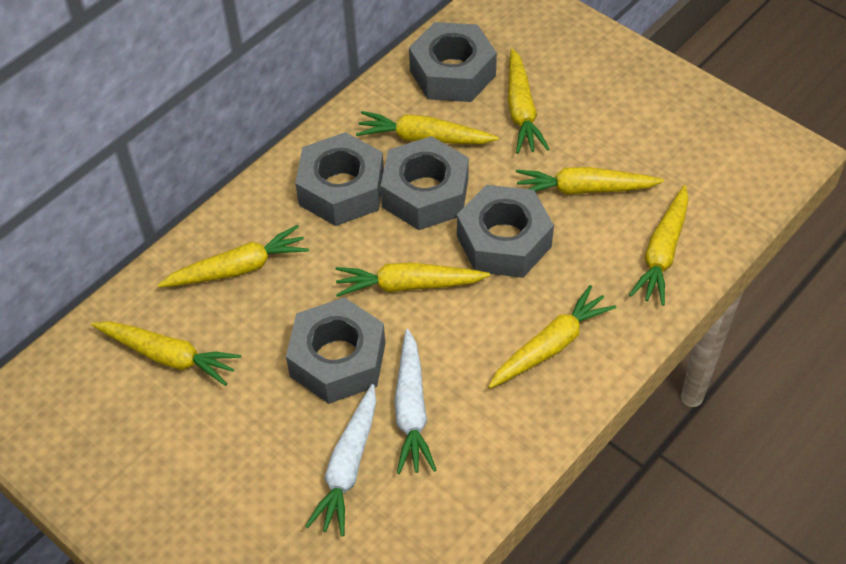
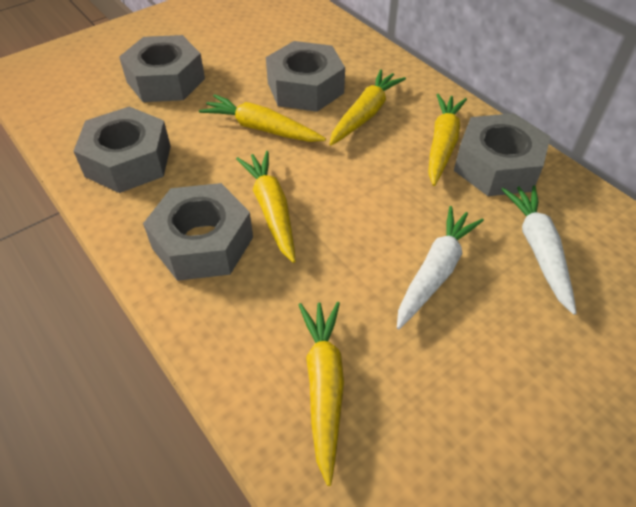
yellow carrot: [92,321,241,386] [158,225,309,287] [336,262,490,297] [356,111,499,144] [488,285,616,388] [508,48,549,154] [516,167,664,195] [629,185,689,306] = 8 -> [199,94,326,142] [236,151,296,263] [299,301,344,486] [329,69,406,145] [428,94,467,186] = 5

